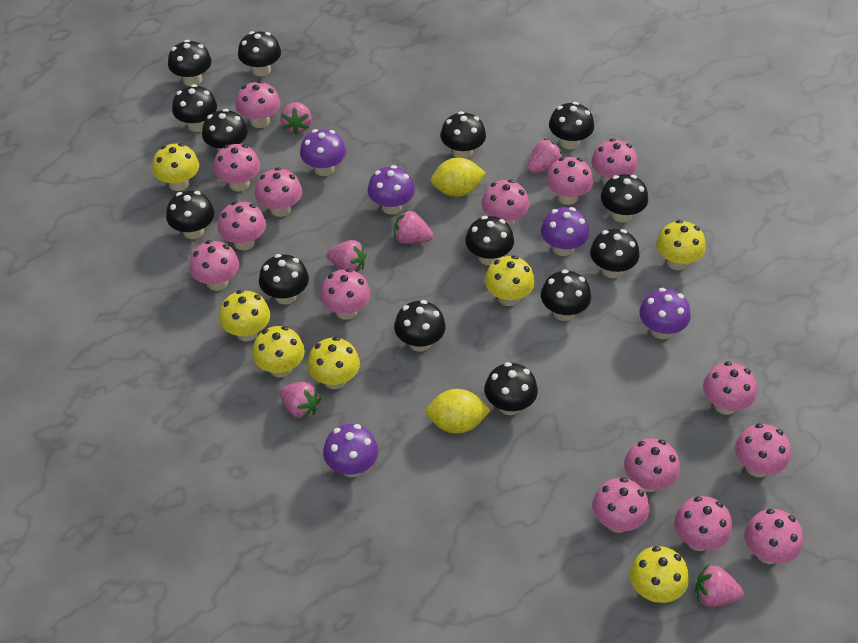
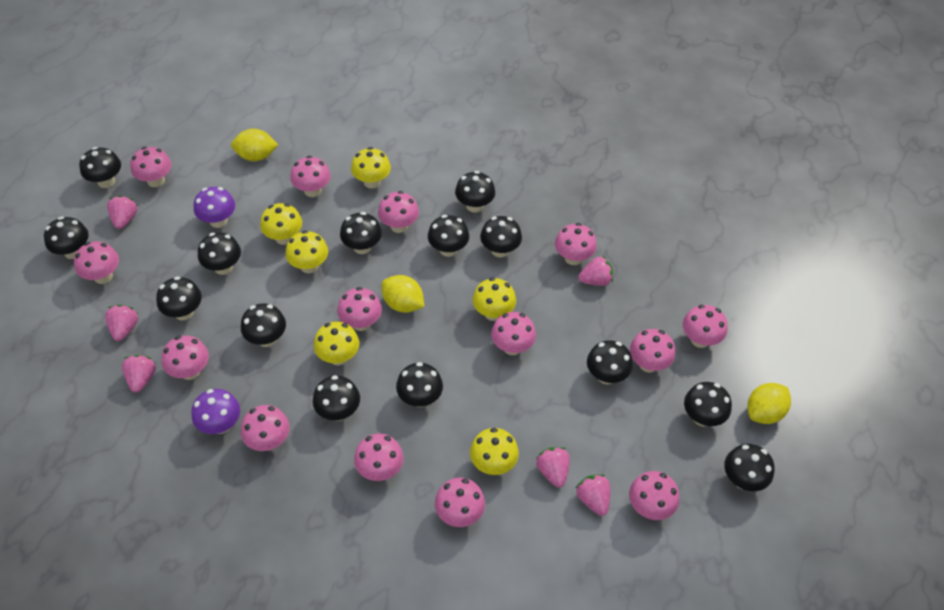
pink mushroom: [189,240,239,291] [214,144,260,191] [218,201,266,250] [236,81,280,128] [255,167,302,217] [320,269,371,320] [482,179,529,227] [546,157,593,205] [591,138,638,184] [592,477,649,533] [624,438,680,492] [674,496,732,551] [703,362,757,415] [735,424,791,477] [745,509,803,564] = 15 -> [74,241,119,284] [130,147,172,187] [161,336,209,380] [241,405,290,451] [290,156,331,197] [337,287,382,331] [354,434,403,481] [378,191,419,233] [435,477,485,527] [491,312,536,355] [555,223,597,265] [629,471,679,520] [630,329,675,373] [683,305,728,348] = 14
purple mushroom: [300,129,346,176] [323,424,378,477] [368,165,415,214] [541,207,589,256] [639,288,691,339] = 5 -> [192,389,240,434] [194,187,235,228] = 2
yellow lemon: [426,389,491,434] [431,158,486,197] = 2 -> [231,129,278,161] [381,275,424,313] [747,383,791,424] = 3
yellow mushroom: [152,143,199,191] [219,290,270,341] [252,326,305,378] [307,337,360,389] [485,255,535,306] [630,546,689,603] [656,220,706,270] = 7 -> [260,203,302,245] [285,230,328,273] [314,322,359,365] [351,147,391,189] [470,428,519,475] [472,277,516,321] = 6

